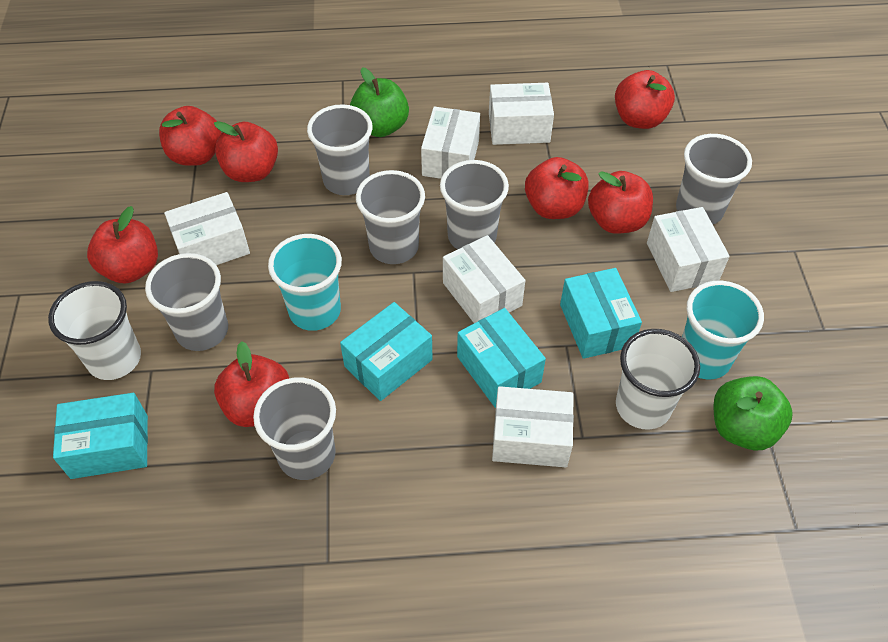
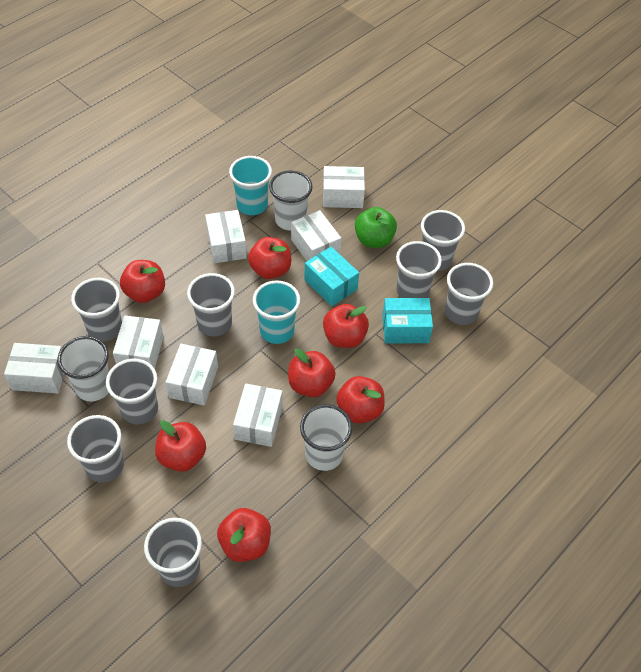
green apple: [350,67,409,137] [713,376,793,450] = 2 -> [355,207,397,248] = 1
grey cup: [145,253,228,351] [253,377,336,480] [307,104,373,195] [356,170,425,264] [440,160,509,249] [676,134,752,224] = 6 -> [67,415,124,482] [71,278,122,341] [106,359,158,424] [144,518,202,587] [187,273,235,336] [396,241,442,298] [421,210,465,271] [445,263,493,325] = 8
turquoise box: [53,393,148,479] [340,302,432,401] [457,308,546,408] [560,268,642,359] = 4 -> [304,247,359,306] [382,298,433,344] = 2
white box: [164,192,250,265] [421,106,480,179] [443,235,525,323] [489,83,554,145] [492,386,574,467] [647,207,730,292] = 6 -> [4,343,64,394] [113,316,164,369] [166,344,218,405] [205,210,247,263] [233,383,283,447] [291,210,341,261] [323,166,365,208] = 7
white cup: [48,281,141,380] [616,329,700,430] = 2 -> [58,336,109,402] [269,171,313,231] [300,404,352,471] = 3

